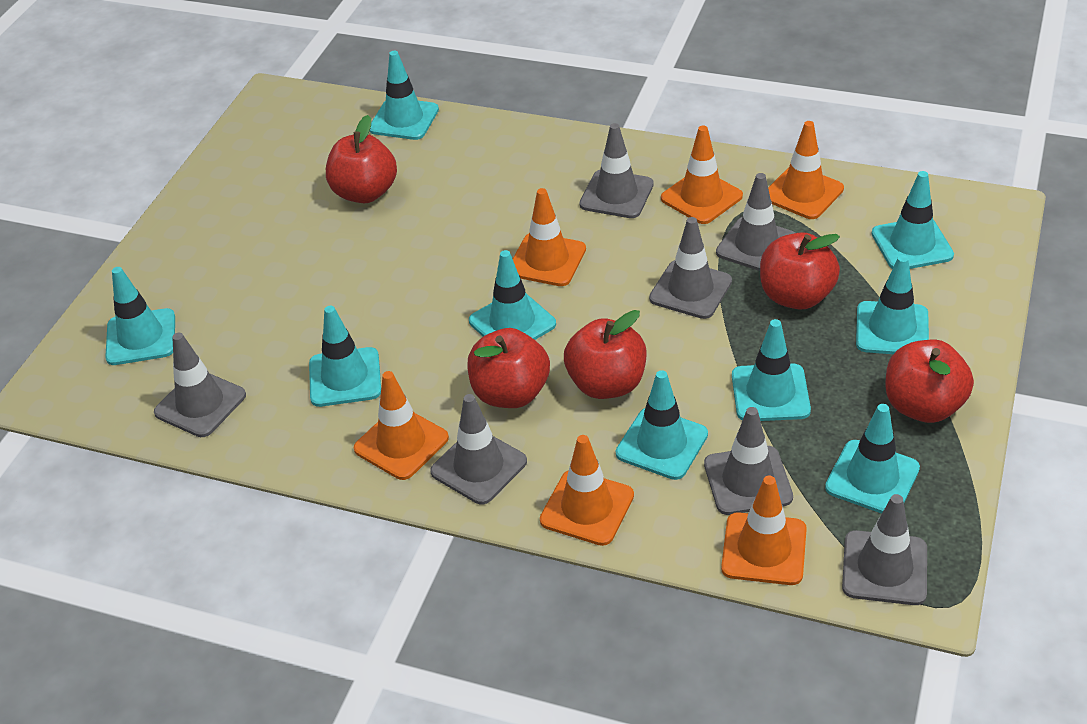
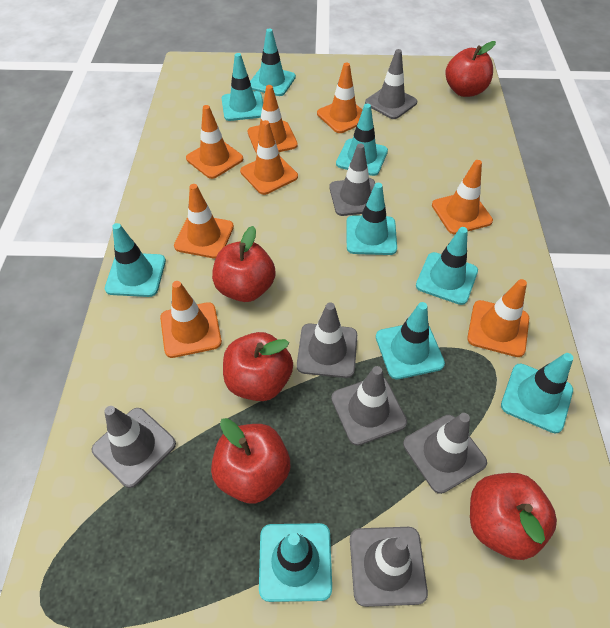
orange traffic cone: [354,371,449,480] [513,188,586,286] [540,435,634,546] [661,126,743,224] [721,476,807,585] [768,121,844,219] = 6 -> [160,281,222,358] [174,184,234,259] [186,105,243,179] [240,120,298,195] [247,85,298,154] [317,63,362,133] [432,160,493,235] [467,279,529,357] = 8

